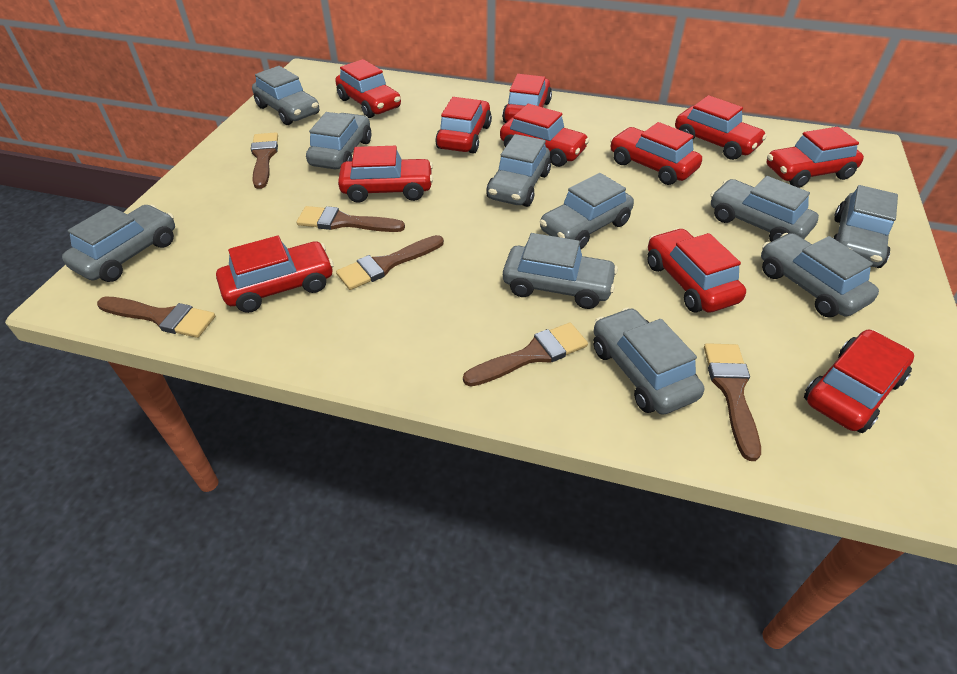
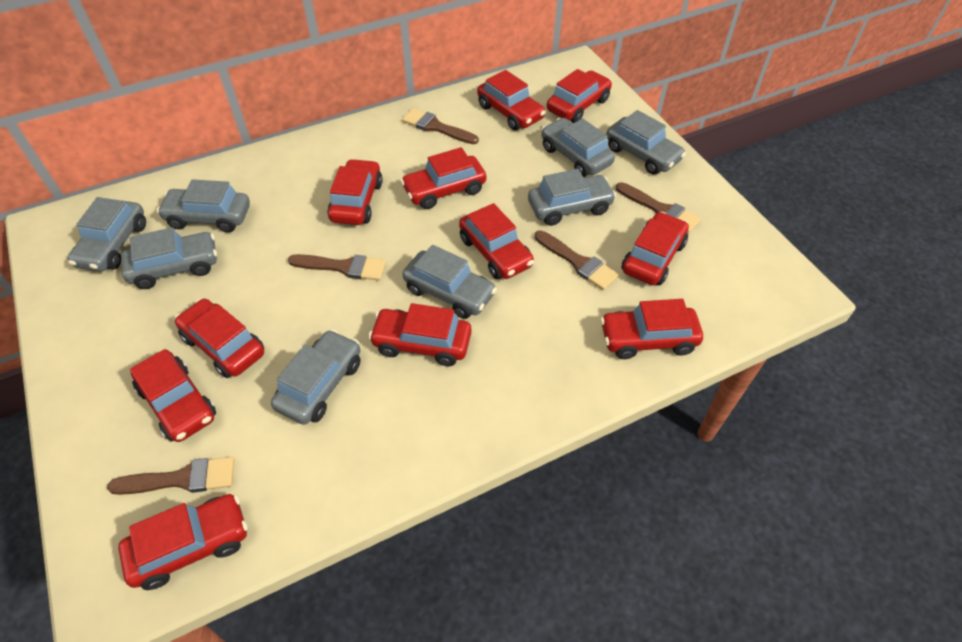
brown brush: [97,297,215,338] [251,132,278,189] [296,206,405,232] [336,235,444,290] [463,322,588,387] [704,343,761,461] = 6 -> [107,457,234,495] [288,254,386,280] [402,108,479,144] [534,230,619,290] [616,182,701,233] = 5
grey car: [62,205,175,282] [252,66,319,125] [306,112,371,170] [486,134,551,207] [503,233,618,309] [540,173,634,249] [593,307,704,415] [710,176,819,242] [761,233,879,317] [833,185,898,268] = 10 -> [68,197,146,272] [121,228,217,289] [157,179,250,233] [271,329,361,425] [402,245,497,319] [528,169,616,226] [541,118,615,177] [606,110,686,174] = 8

